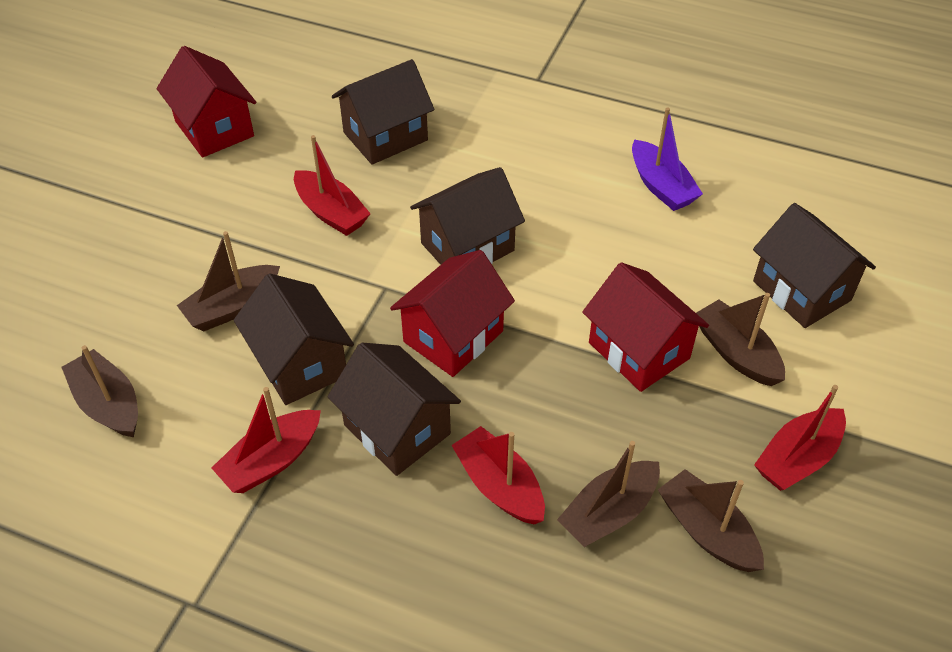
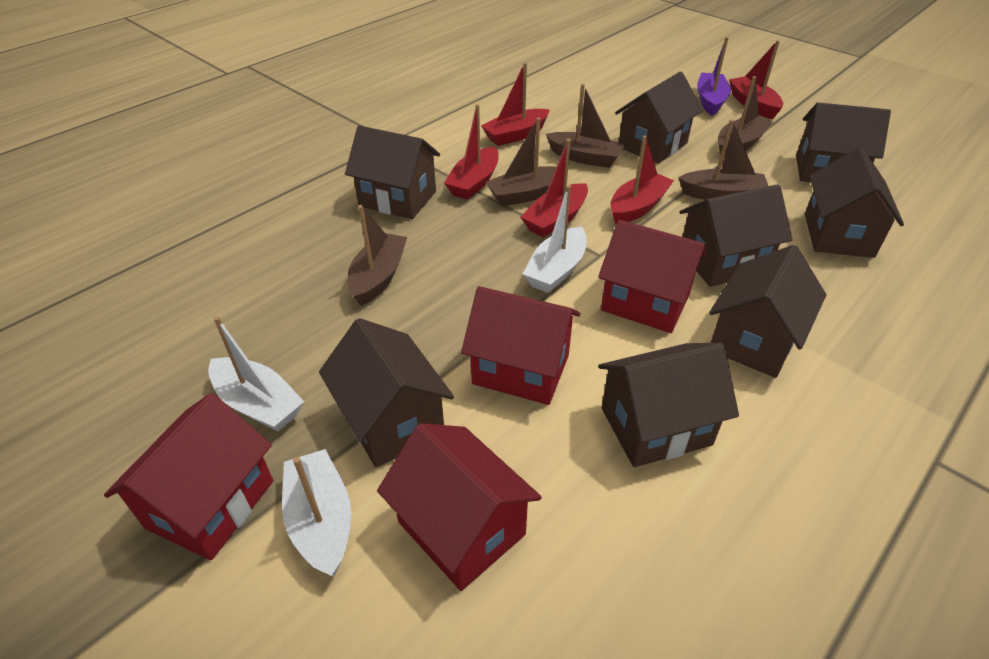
brown house: [234,273,354,405] [327,343,461,476] [332,59,434,165] [410,167,525,265] [753,203,876,328] = 5 -> [319,318,454,467] [345,126,440,219] [598,343,739,467] [615,72,703,164] [679,184,792,287] [709,245,826,378] [796,102,891,182] [805,147,904,258] = 8
red boat: [212,387,321,493] [294,135,371,236] [451,426,545,525] [754,385,846,491] = 4 -> [444,104,499,200] [481,62,550,146] [521,139,588,237] [610,135,674,225] [729,40,783,119] = 5
red house: [157,46,256,158] [390,250,515,377] [582,262,709,392] = 3 -> [104,393,273,560] [377,423,542,591] [461,286,581,405] [598,220,707,333] = 4
white boat: none = 0 -> [208,316,304,431] [282,449,351,576] [523,185,587,293] = 3

